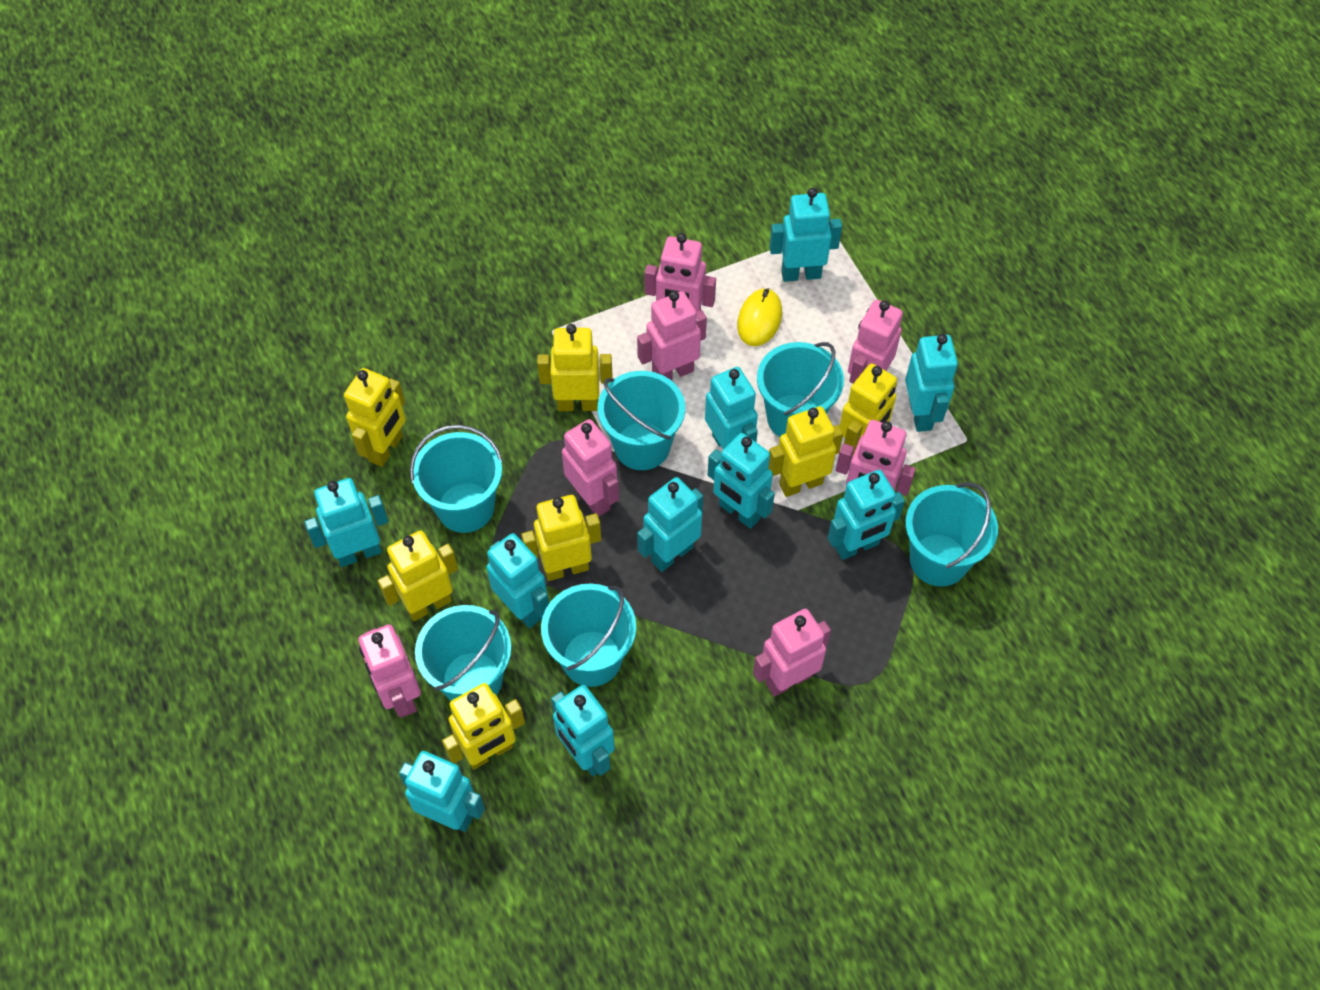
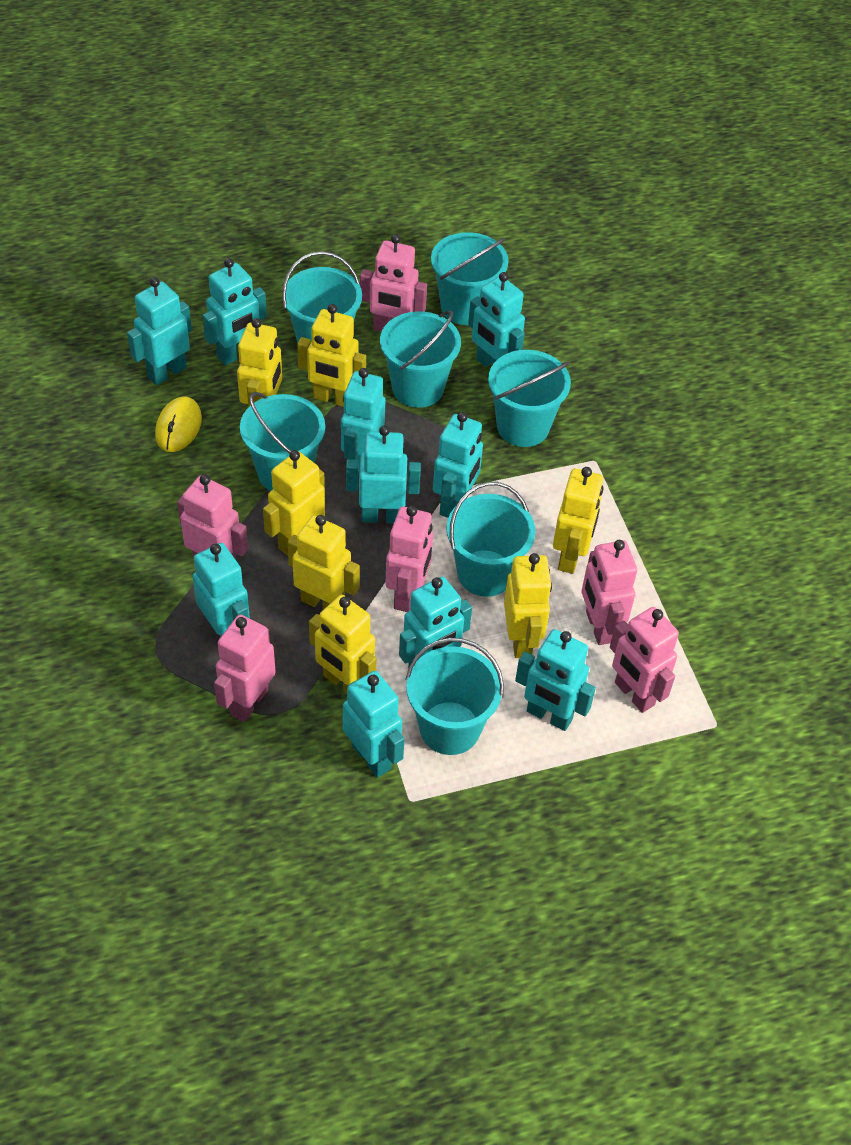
pink robot: [358,624,421,718] [562,419,619,517] [637,291,707,381] [644,233,716,312] [753,609,831,697] [836,420,916,496] [848,300,903,384] = 7 -> [177,474,248,560] [214,615,276,722] [360,234,427,332] [385,506,433,612] [582,540,637,645] [610,607,679,713] = 6
turquoise bucket: [410,424,503,533] [415,605,511,701] [541,583,636,687] [598,371,685,470] [757,342,844,437] [906,482,998,587] = 6 -> [240,392,325,491] [282,251,362,344] [380,311,461,408] [406,638,504,755] [431,232,509,325] [446,482,535,597] [488,350,571,447] = 7

